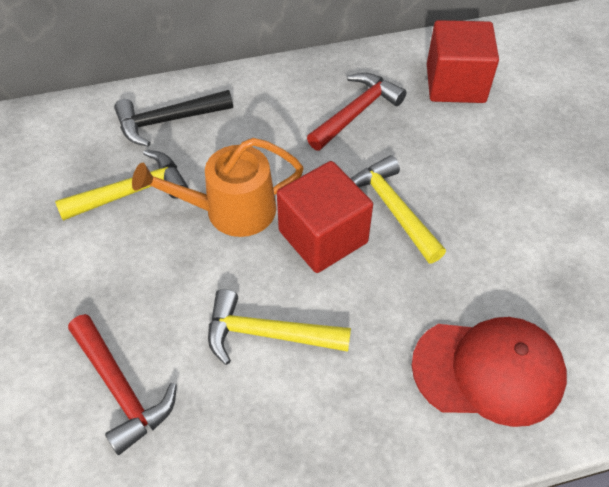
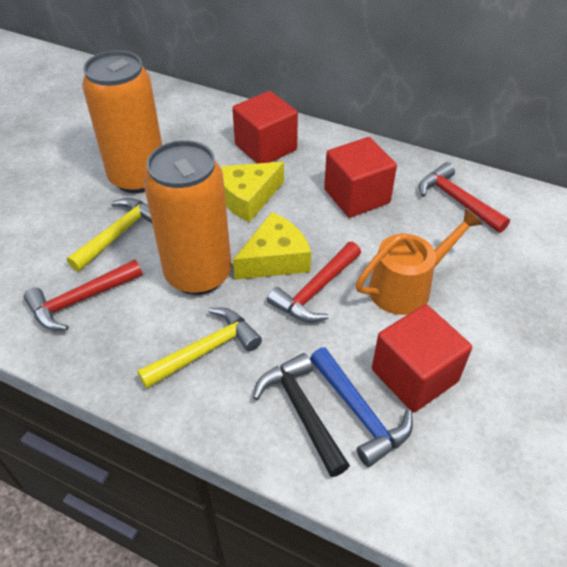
blue hammer: none = 0 -> [310,347,413,467] = 1
orange can: none = 0 -> [82,50,162,193] [143,140,231,295] = 2
red cap: [412,317,567,427] = 1 -> none = 0
red cube: [277,161,373,273] [427,20,499,103] = 2 -> [232,91,298,163] [324,137,397,218] [372,304,472,412] = 3
red hammer: [68,314,177,455] [307,73,406,150] = 2 -> [23,259,143,331] [267,242,361,322] [419,162,510,233] = 3
yellow cheese: none = 0 -> [220,162,284,222] [233,212,311,280] = 2
yellow hammer: [55,150,188,221] [208,289,351,365] [351,155,446,263] = 3 -> [67,198,152,272] [137,308,262,389] = 2

